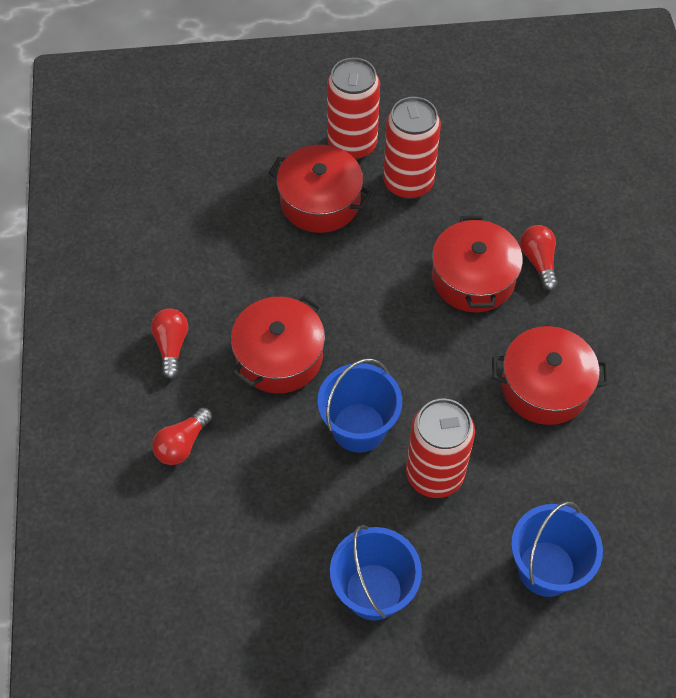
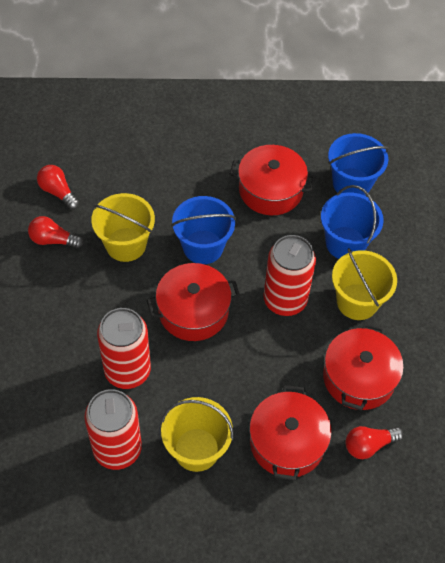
yellow bucket: none = 0 -> [91,193,155,262] [161,397,234,472] [332,248,397,320] = 3

